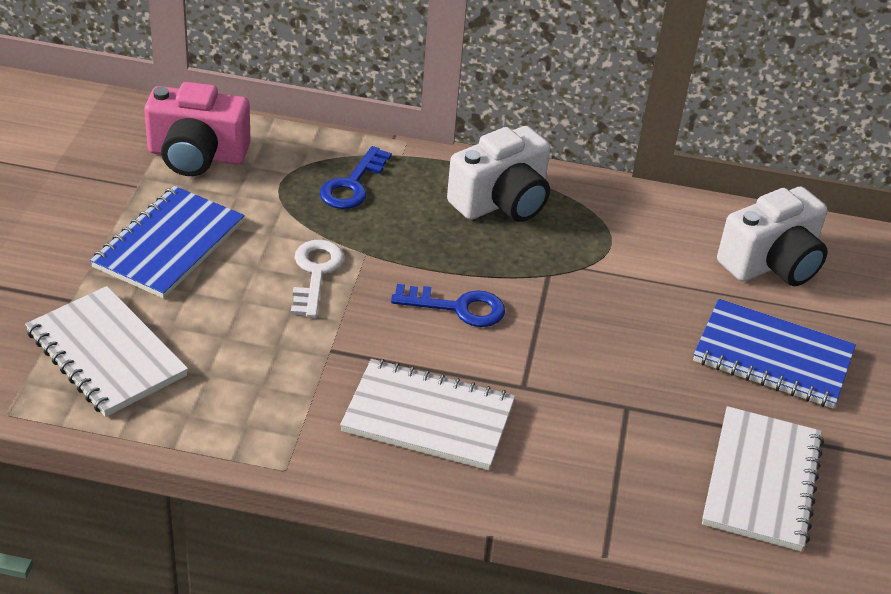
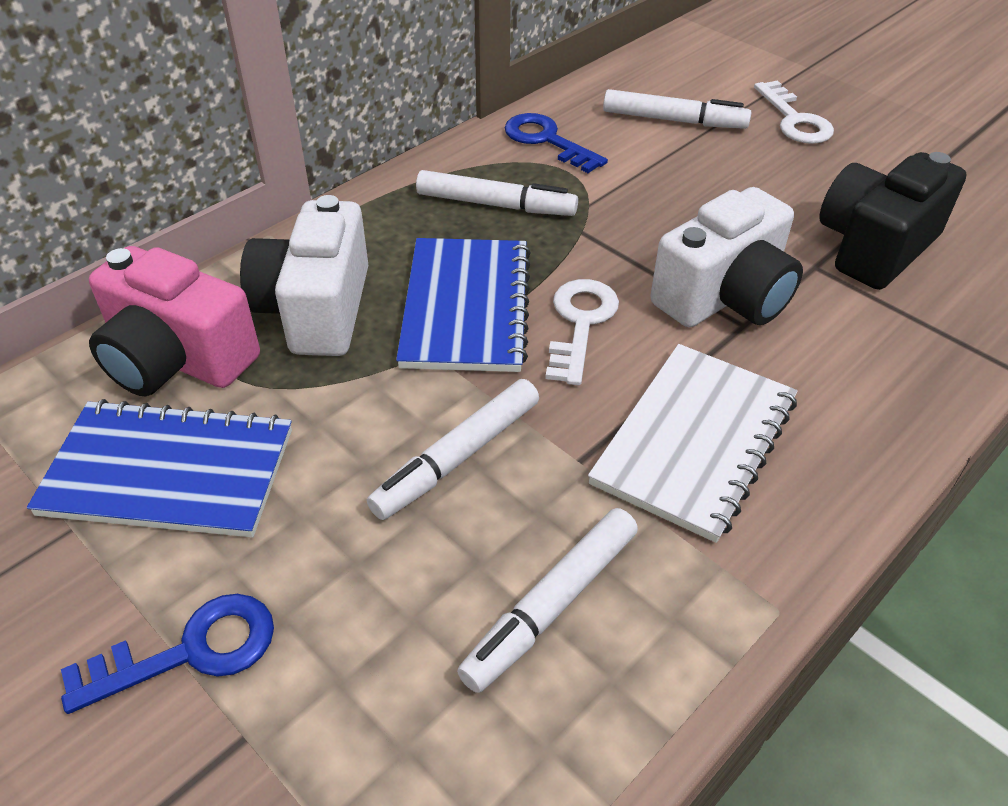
black camera: none = 0 -> [819,152,967,290] = 1
white key: [291,240,344,318] = 1 -> [545,279,619,385] [754,80,834,144] = 2
white marker: none = 0 -> [367,379,539,520] [416,170,578,216] [457,508,638,693] [603,89,752,129] = 4
white notebook: [25,286,188,417] [340,359,515,470] [702,406,824,551] = 3 -> [588,344,798,543] = 1

